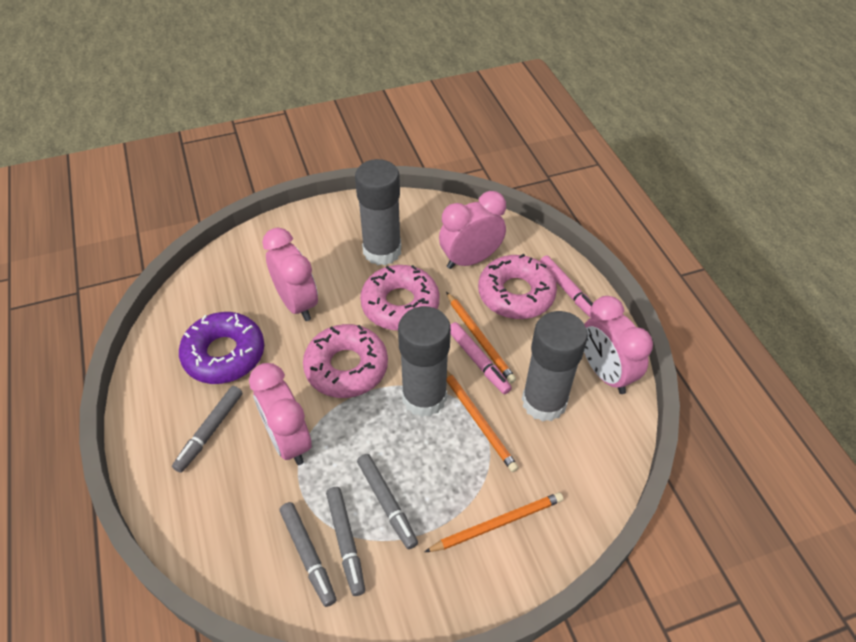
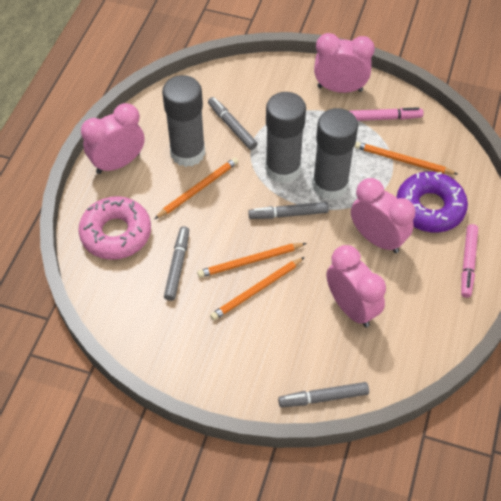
orange pencil: [425,492,563,552] [446,292,516,383] [447,371,519,472] = 3 -> [155,158,238,219] [197,243,306,278] [210,257,305,320] [354,142,457,175] = 4
pink donut: [303,324,388,398] [360,265,440,330] [478,254,557,319] = 3 -> [78,196,151,260] = 1

